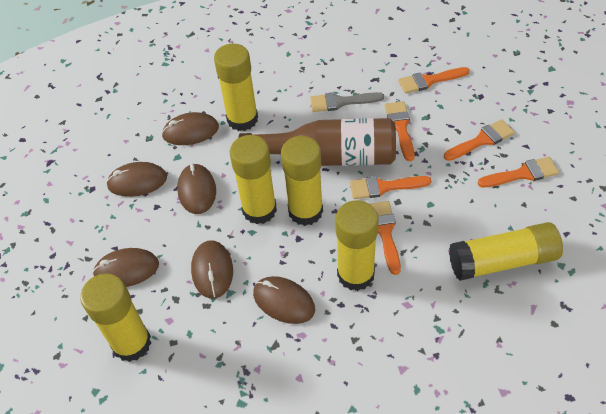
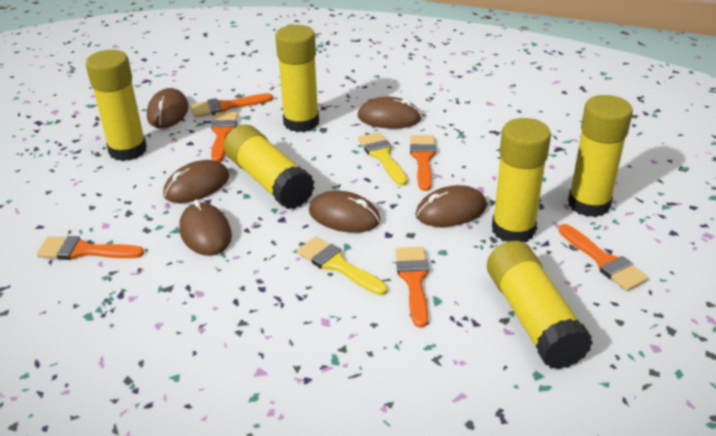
brown bottle: [238,118,396,166] = 1 -> none = 0
grey brush: [310,92,384,112] = 1 -> none = 0
yellow brush: none = 0 -> [297,237,388,295] [358,132,408,186] = 2

